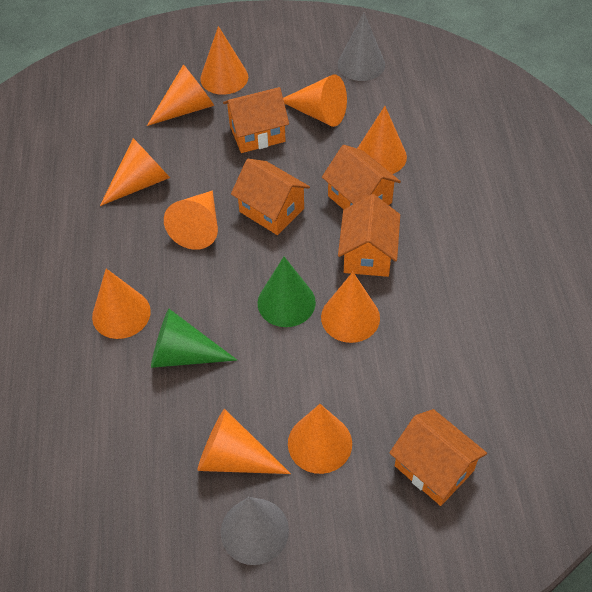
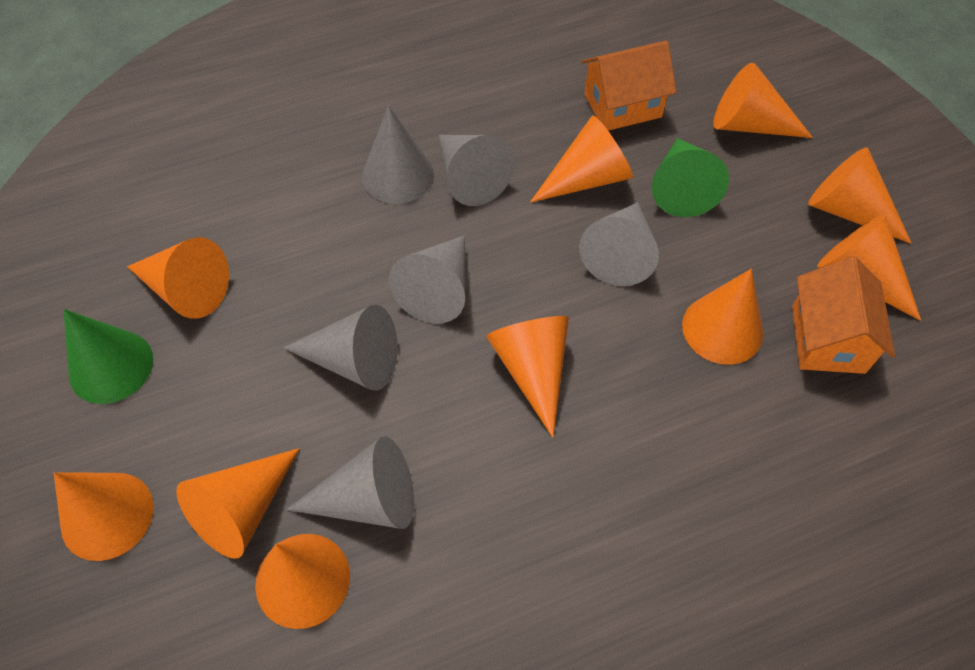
grey cone: [221,497,289,565] [338,13,385,81] = 2 -> [283,305,398,391] [286,436,414,529] [362,105,434,204] [389,235,465,324] [439,135,514,206] [579,202,659,286] = 6
orange house: [223,87,289,153] [231,159,310,235] [322,145,401,210] [338,194,400,277] [389,409,487,506] = 5 -> [582,41,676,131] [792,256,895,374] = 2

